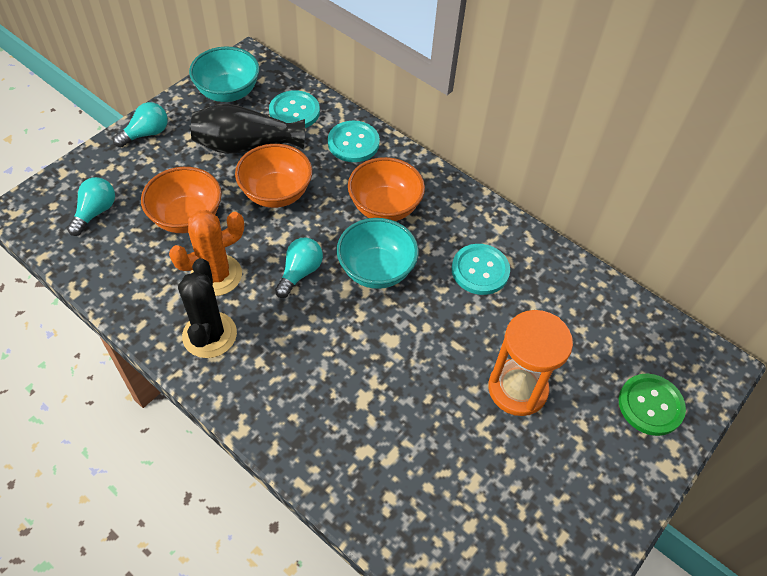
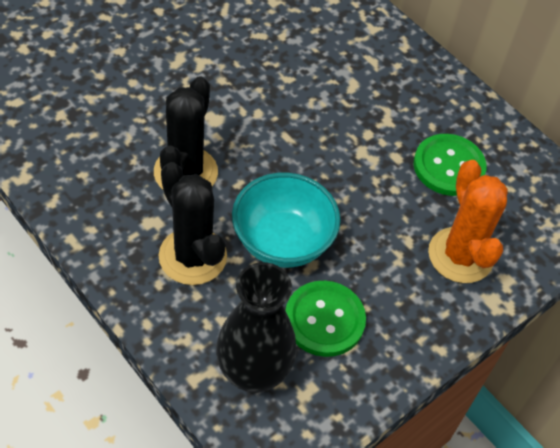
black cactus: [178,258,237,358] = 1 -> [154,76,218,189] [159,162,227,285] = 2
green button: [619,374,686,436] = 1 -> [285,281,366,357] [414,134,486,196] = 2
orange bowl: [141,167,222,233] [235,144,312,208] [348,157,425,221] = 3 -> none = 0
orange hourglass: [488,310,573,416] = 1 -> none = 0
turquoise bowl: [189,47,260,102] [337,218,419,289] = 2 -> [232,173,341,268] = 1
turquoise button: [269,90,320,128] [328,121,380,162] [452,244,510,295] = 3 -> none = 0
turquoise light bulb: [67,177,115,236] [113,102,168,147] [275,238,323,298] = 3 -> none = 0

